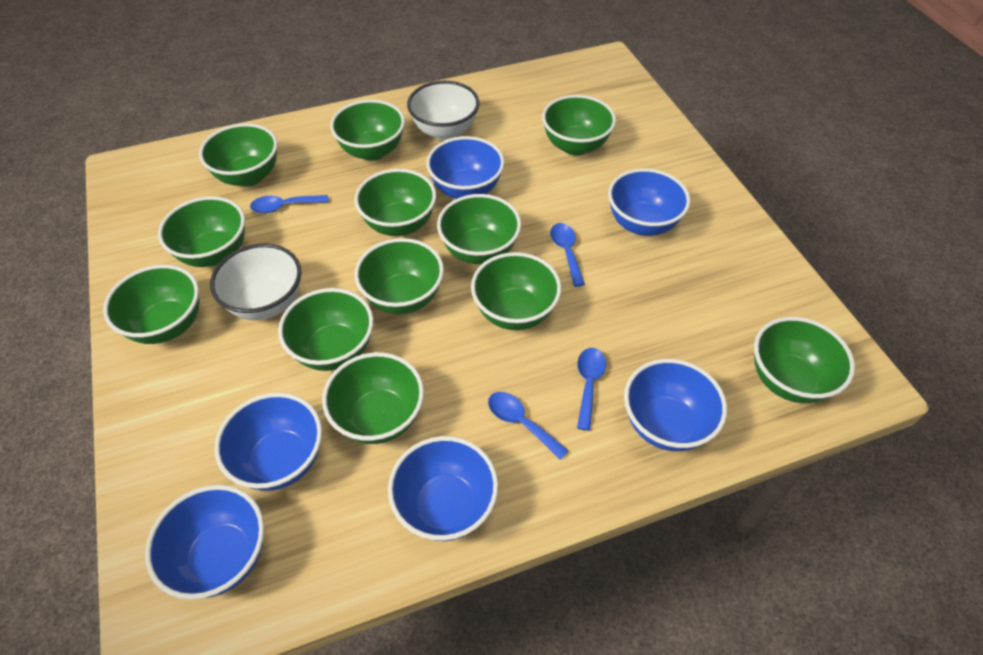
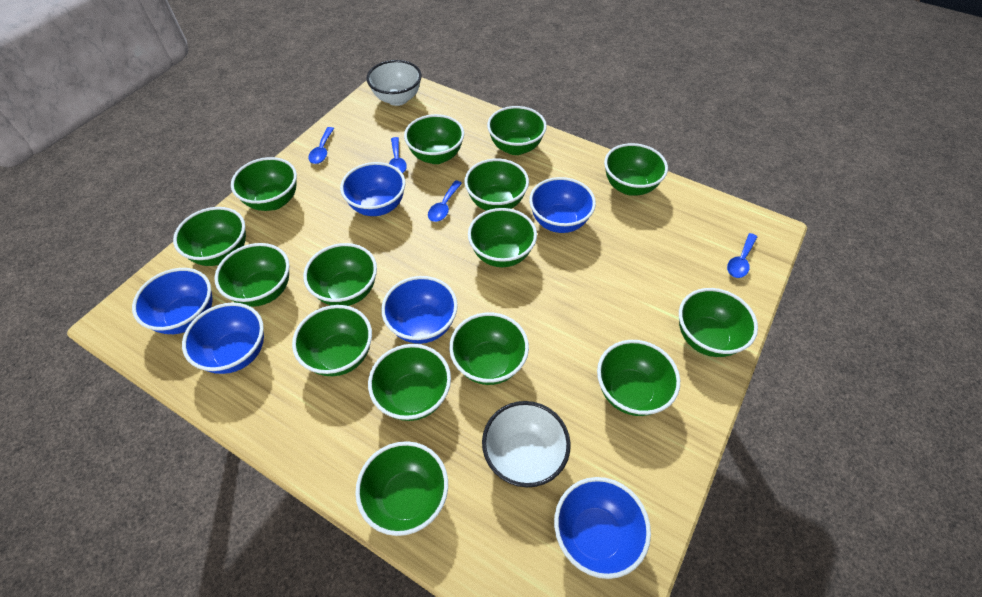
green bowl: [103,265,199,344] [158,196,245,267] [199,123,278,187] [278,288,374,371] [322,352,424,444] [330,99,405,161] [355,169,436,236] [355,238,444,314] [437,194,521,264] [471,252,561,330] [542,95,616,155] [754,317,855,403] = 12 -> [173,207,246,266] [214,243,290,307] [231,157,297,211] [292,305,372,376] [303,243,377,306] [355,441,448,536] [368,344,451,421] [404,114,464,164] [449,312,529,385] [465,158,529,211] [468,208,537,267] [487,106,547,155] [597,340,680,416] [604,143,668,196] [679,288,758,357] = 15

